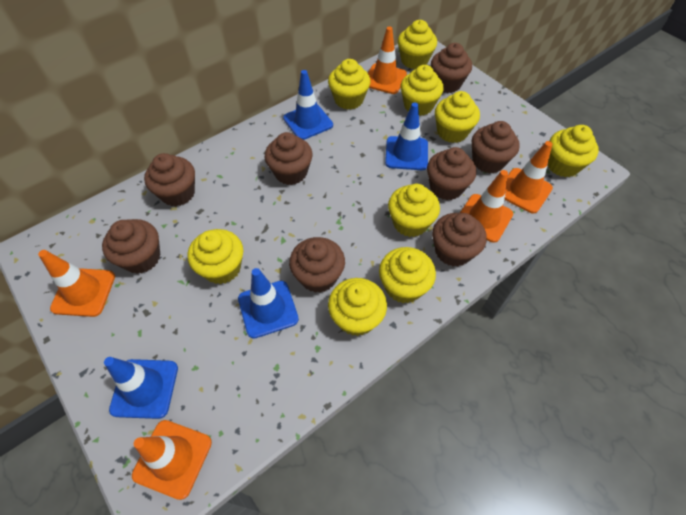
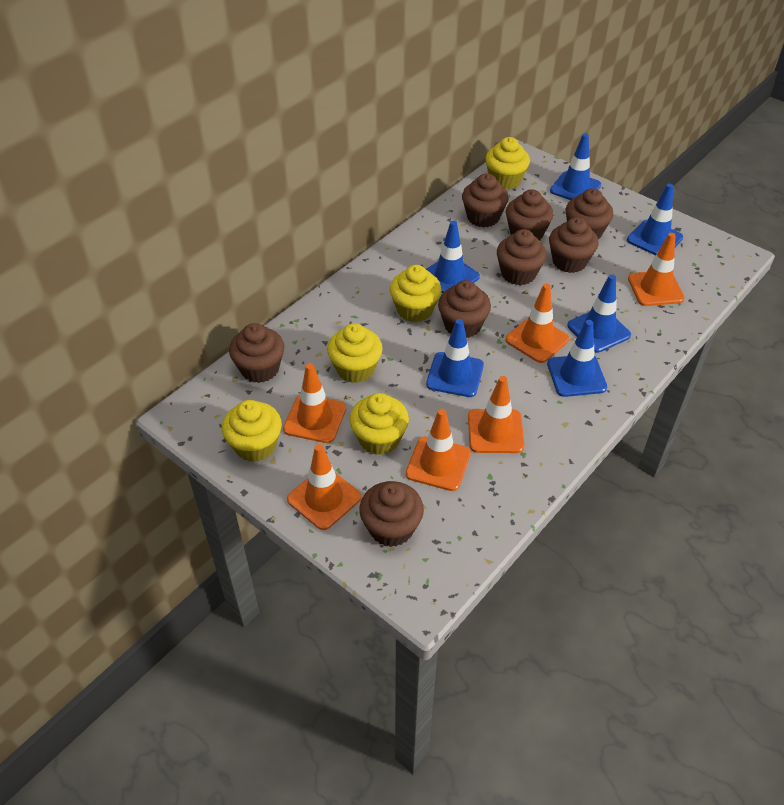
blue traffic cone: [104,357,178,419] [238,268,299,339] [283,70,333,140] [385,102,428,170] = 4 -> [426,221,480,293] [426,319,484,397] [547,320,607,397] [550,133,601,200] [567,274,631,353] [627,184,683,255] = 6
orange traffic cone: [38,250,115,317] [132,420,212,500] [368,27,407,94] [460,170,513,243] [504,141,553,214] = 5 -> [283,363,346,443] [287,444,361,530] [406,409,471,491] [468,376,524,453] [505,283,569,363] [628,233,685,306] = 6
yellow cupcake: [187,229,243,284] [328,59,370,110] [328,278,387,336] [379,247,436,303] [388,184,440,237] [398,20,437,69] [401,65,444,116] [435,91,480,143] [548,125,599,177] = 9 -> [222,400,282,462] [327,323,383,383] [349,393,409,455] [390,265,442,322] [485,137,530,189] = 5

